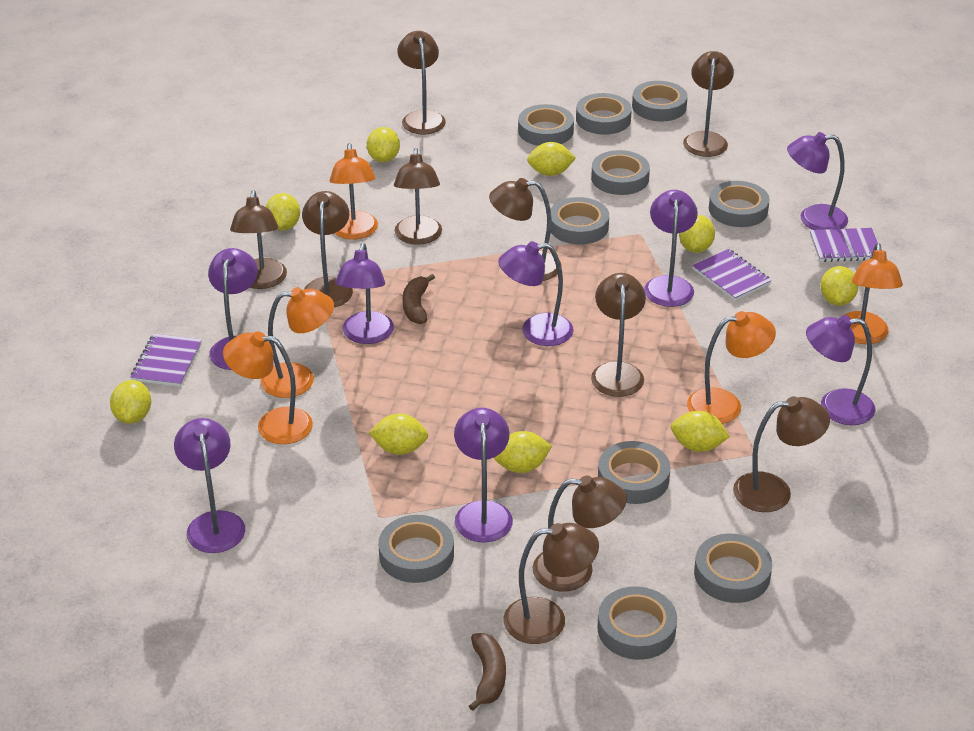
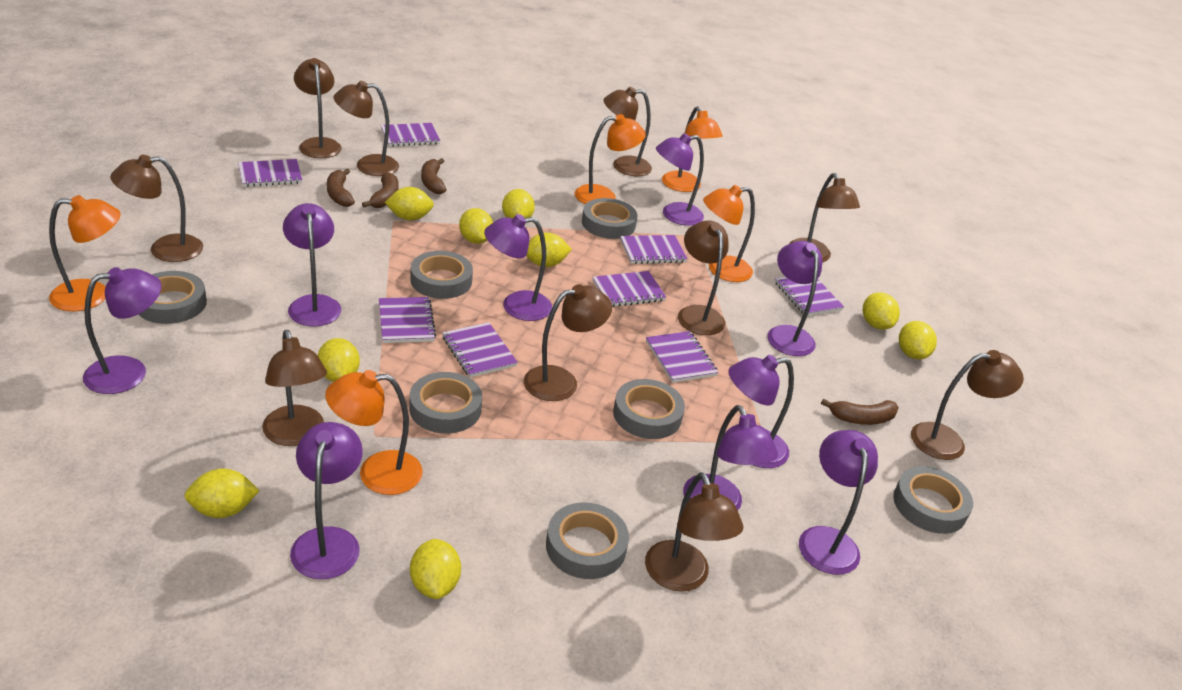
brown banana: [403,274,435,324] [469,633,506,711] = 2 -> [327,169,355,207] [362,172,399,208] [421,158,446,194] [821,399,899,425] = 4
grey tape: [378,515,454,583] [518,104,574,146] [551,197,609,245] [576,93,632,135] [591,150,650,195] [597,587,677,660] [598,441,670,504] [632,81,688,121] [694,533,772,603] [709,181,770,227] = 10 -> [138,271,207,324] [409,372,482,434] [410,251,473,299] [546,502,629,579] [582,198,637,239] [613,379,685,439] [893,466,973,534] = 7
purple lamp: [174,418,245,553] [208,248,258,370] [335,243,394,344] [454,408,513,543] [498,241,574,346] [644,190,698,307] [787,132,848,230] [806,315,875,425] = 8 -> [83,267,162,394] [283,203,341,326] [290,422,363,579] [484,214,552,321] [656,133,704,226] [683,405,778,510] [728,355,794,468] [767,241,822,356] [799,430,878,575] = 9
purple notebook: [131,334,202,387] [692,249,772,301] [810,228,878,262] = 3 -> [238,159,302,187] [379,297,436,343] [381,123,440,147] [443,322,518,378] [592,271,666,307] [620,235,687,264] [646,331,718,383] [775,277,844,316] = 8

